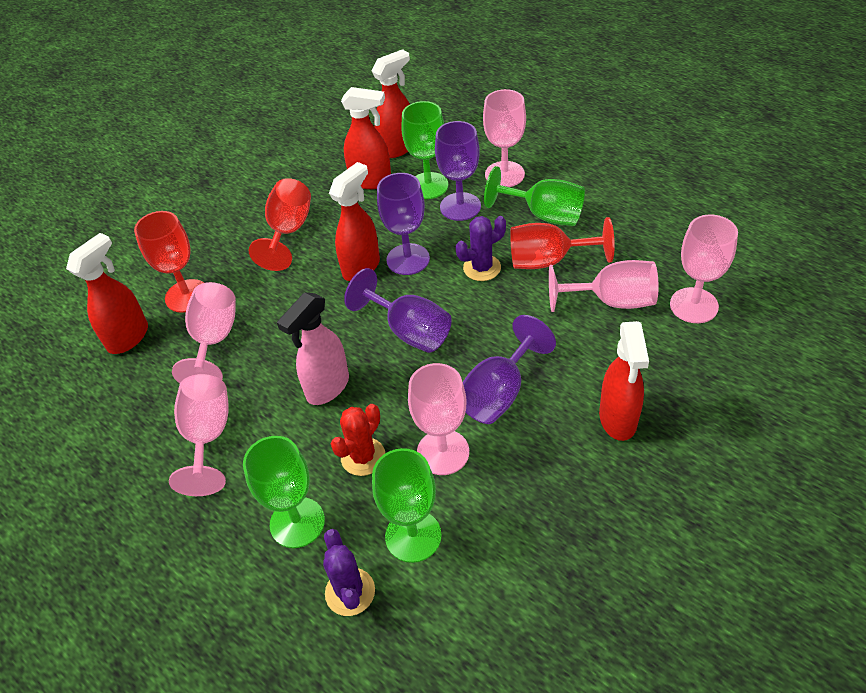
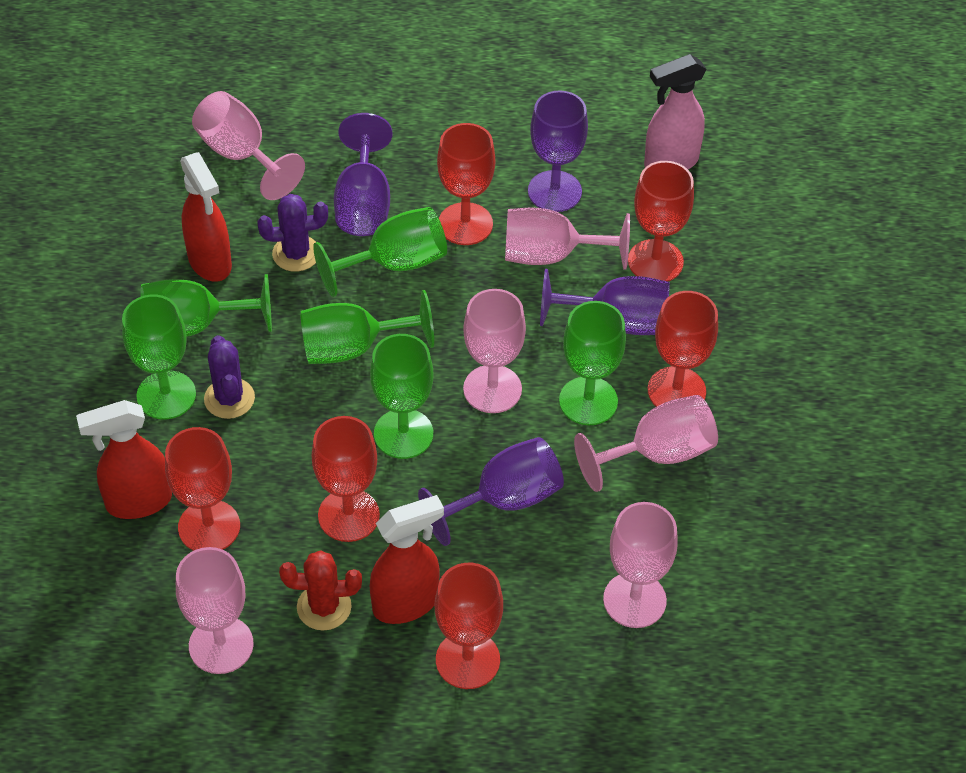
green goblet: [243,436,325,548] [372,448,442,563] [401,101,448,199] [484,166,585,226] = 4 -> [122,294,196,419] [140,274,272,337] [300,290,434,364] [313,207,447,297] [370,334,433,459] [559,301,626,425] = 6
red goblet: [134,211,204,313] [249,178,311,271] [510,217,615,269] = 3 -> [165,427,240,551] [311,416,380,542] [435,563,503,689] [437,123,495,245] [628,161,694,282] [648,291,718,407] = 6
red spray bottle: [66,233,148,354] [329,162,380,281] [341,87,391,189] [371,49,410,158] [599,321,649,441] = 5 -> [76,400,172,519] [180,152,232,282] [370,495,444,624] = 3

